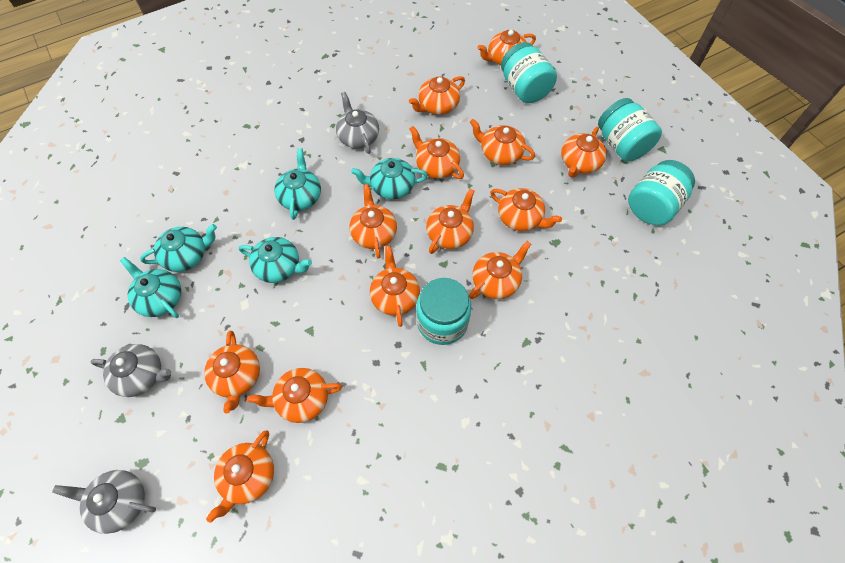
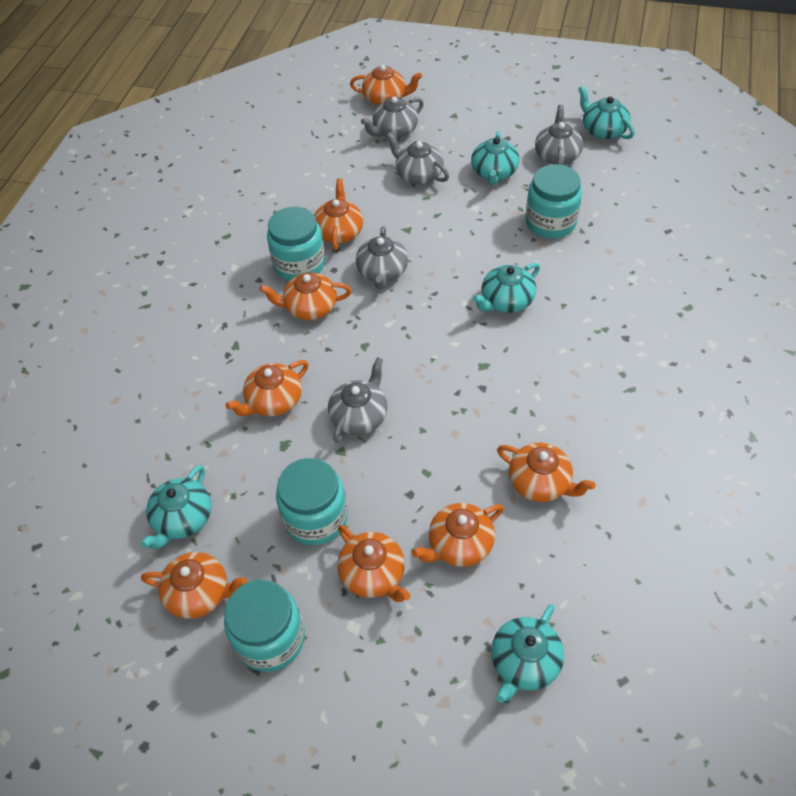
grey teapot: [52,470,156,534] [90,344,171,397] [336,92,379,154] = 3 -> [328,357,388,443] [356,226,408,289] [361,96,424,139] [386,132,449,184] [535,105,583,165] = 5
orange teapot: [204,330,260,414] [206,430,274,523] [247,368,342,423] [349,184,397,259] [370,246,420,327] [409,76,465,115] [409,126,464,179] [426,189,475,254] [469,241,531,299] [470,119,535,165] [478,30,536,65] [490,188,562,231] [561,127,607,178] = 13 -> [141,552,247,619] [225,360,308,416] [260,273,352,320] [314,178,363,250] [337,525,410,602] [350,65,422,105] [412,503,504,567] [497,443,596,502] = 8

